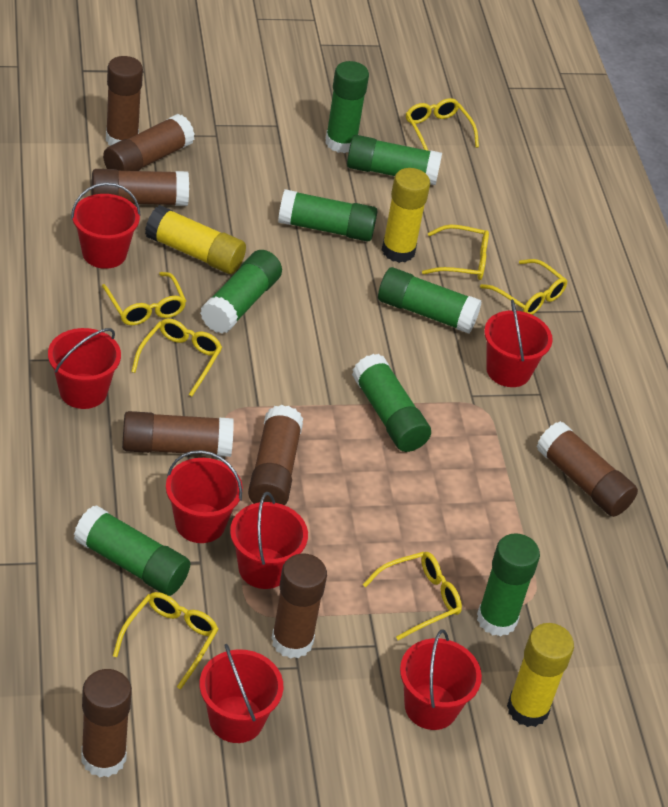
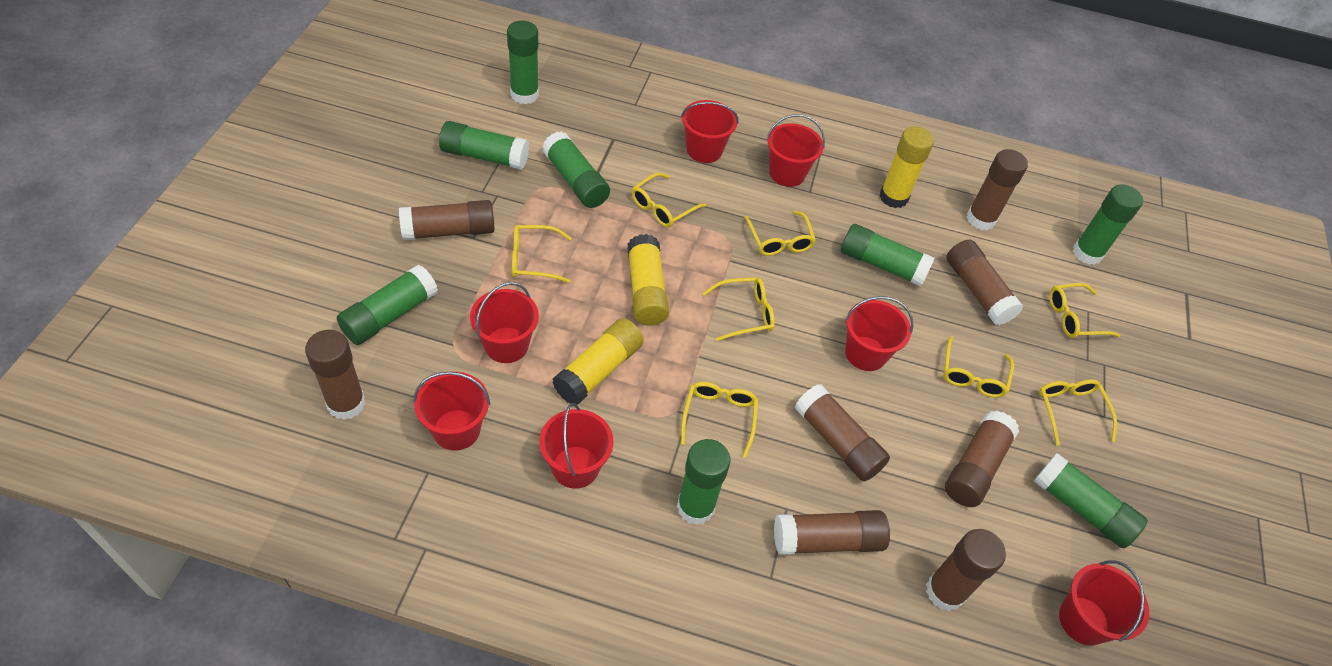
yellow glasses: [102,272,186,325] [113,592,218,690] [131,319,222,397] [363,552,462,640] [406,98,479,151] [422,225,489,280] [480,259,567,315] = 7 -> [512,225,572,283] [632,173,706,227] [681,382,758,458] [702,277,775,341] [744,211,816,256] [943,336,1014,398] [1039,379,1117,446] [1049,283,1121,338] = 8

